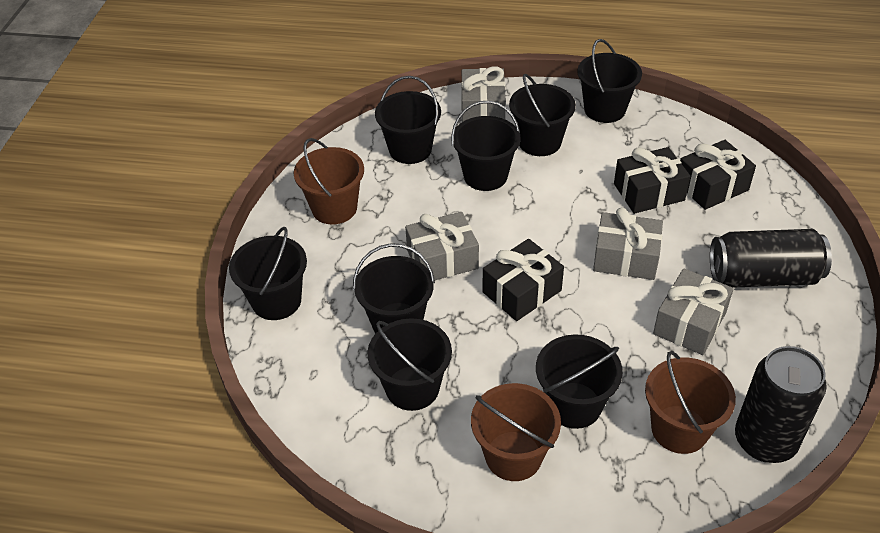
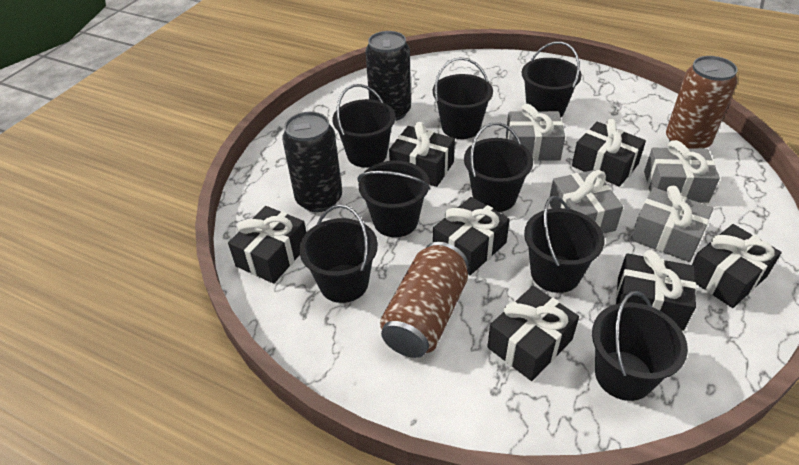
black gift: [482,239,564,321] [614,147,691,214] [680,140,756,210] = 3 -> [228,206,306,283] [389,122,455,187] [433,197,510,275] [487,286,579,381] [572,119,646,187] [616,250,696,331] [692,224,782,308] = 7
brown bucket: [294,138,364,224] [471,383,561,481] [645,351,736,454] = 3 -> none = 0
brown can: none = 0 -> [380,242,469,358] [666,56,738,149] = 2

